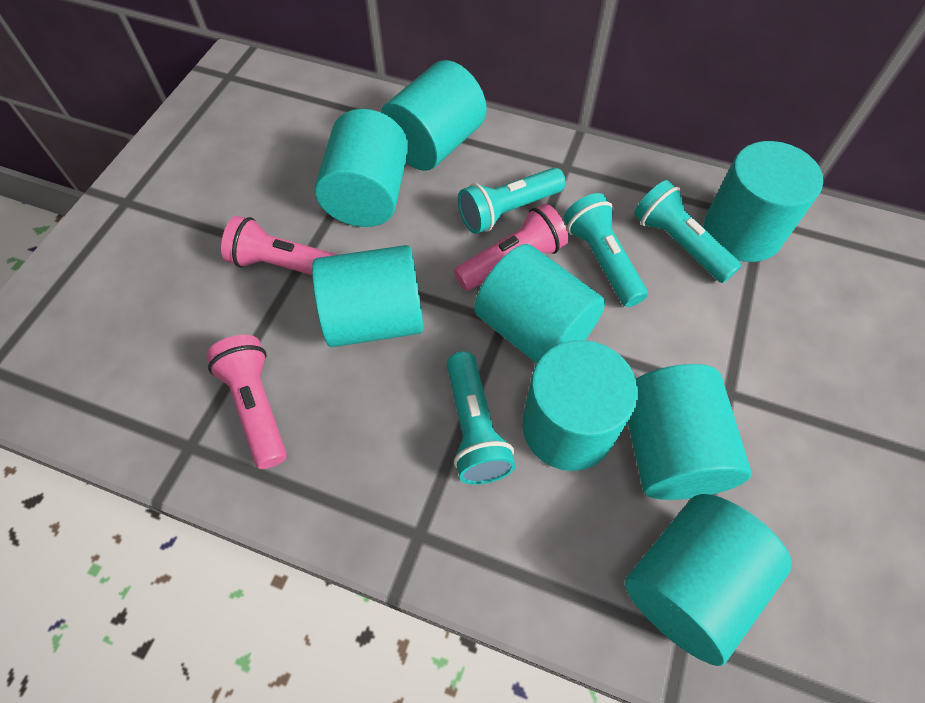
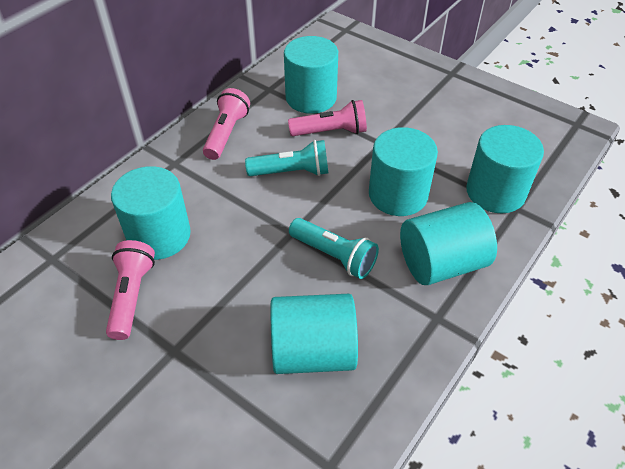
turquoise cylinder: [312,245,424,347] [315,109,409,227] [381,60,487,171] [474,244,605,364] [522,340,638,471] [625,494,792,666] [628,364,752,500] [704,141,823,262] = 8 -> [111,166,191,260] [271,294,358,374] [284,36,338,114] [369,127,438,216] [400,202,497,285] [466,125,544,213] = 6
turquoise flashlight: [447,351,516,485] [458,168,566,234] [564,193,648,307] [634,180,741,283] = 4 -> [245,140,328,176] [289,218,379,279] = 2

